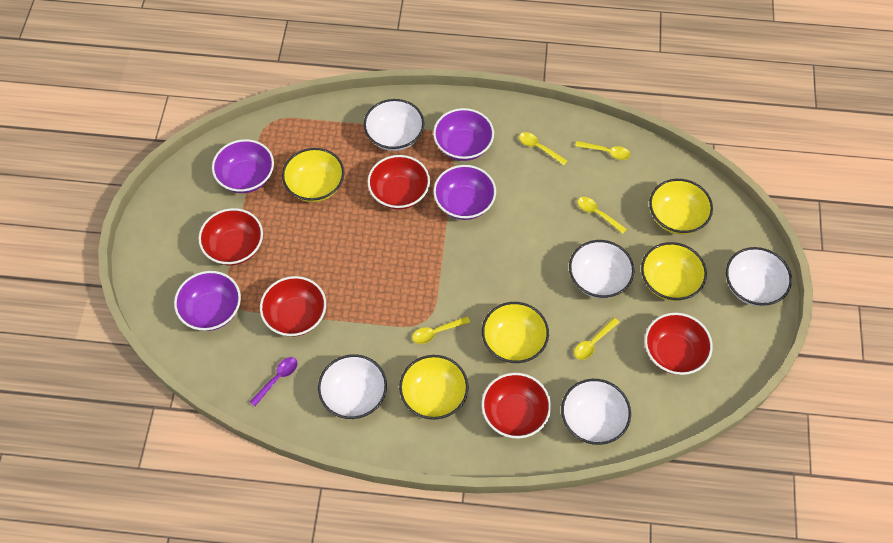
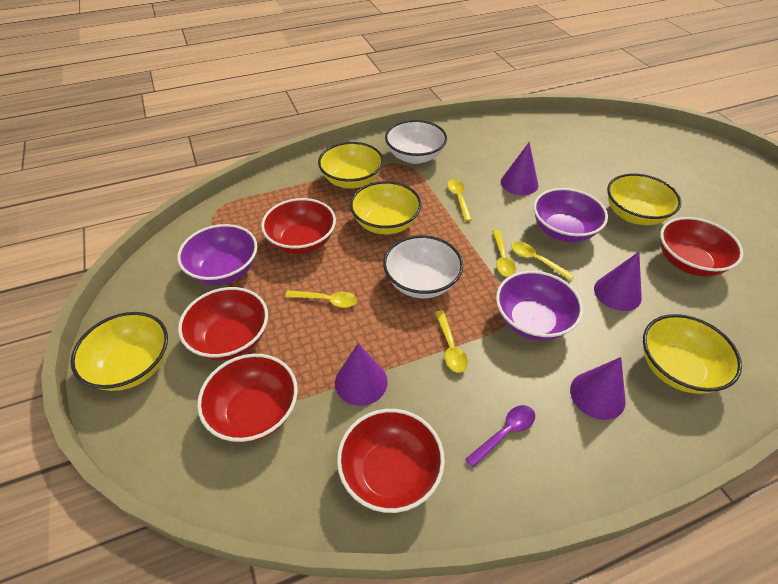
purple bowl: [174,271,241,331] [212,139,274,193] [433,108,494,161] [433,165,496,220] = 4 -> [177,224,257,285] [496,271,583,341] [533,188,608,242] = 3
purple cone: none = 0 -> [335,343,388,406] [501,142,538,195] [570,357,626,420] [594,252,642,311] = 4
white bowl: [318,354,387,419] [364,99,424,151] [561,379,631,445] [569,240,634,298] [726,247,792,306] = 5 -> [383,235,463,298] [385,120,447,164] = 2

